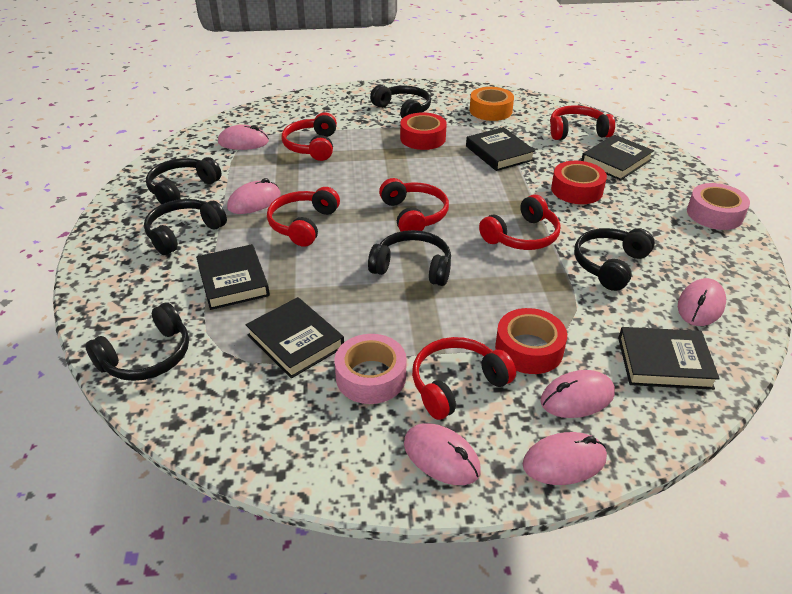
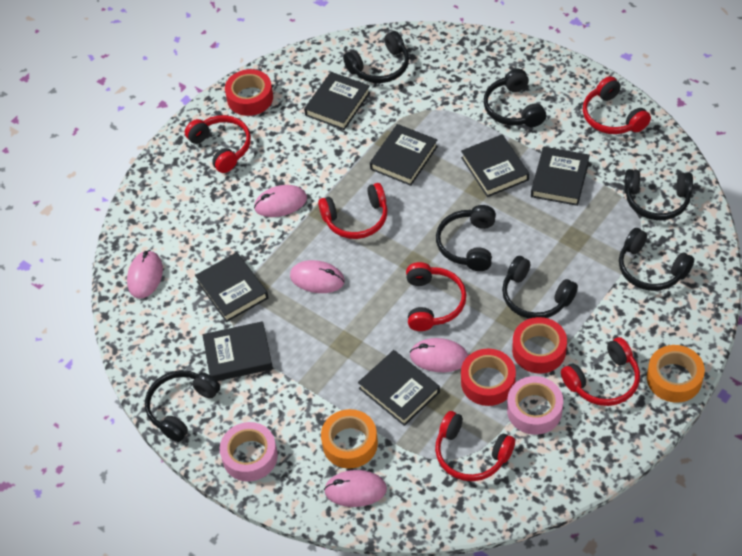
black book: [196,244,270,310] [246,297,344,378] [466,127,536,171] [581,135,654,180] [618,327,720,390] = 5 -> [195,252,269,322] [202,321,273,381] [304,72,370,130] [358,350,440,426] [370,124,438,186] [461,135,529,197] [531,147,590,206] = 7
black headphones: [85,302,189,381] [144,199,227,255] [146,157,222,204] [368,230,451,286] [370,85,431,118] [574,228,655,291] = 6 -> [145,370,220,442] [343,31,409,83] [436,205,496,271] [484,69,546,127] [502,256,578,319] [619,228,694,291] [624,169,693,220] = 7
orange tape: [470,87,514,121] = 1 -> [321,409,378,469] [647,345,705,403] = 2
pink mouse: [218,125,269,150] [227,178,281,214] [404,423,481,485] [523,432,607,485] [541,370,615,418] [678,278,726,326] = 6 -> [127,250,163,299] [254,185,307,217] [290,260,345,293] [324,470,387,507] [409,338,468,372] = 5

